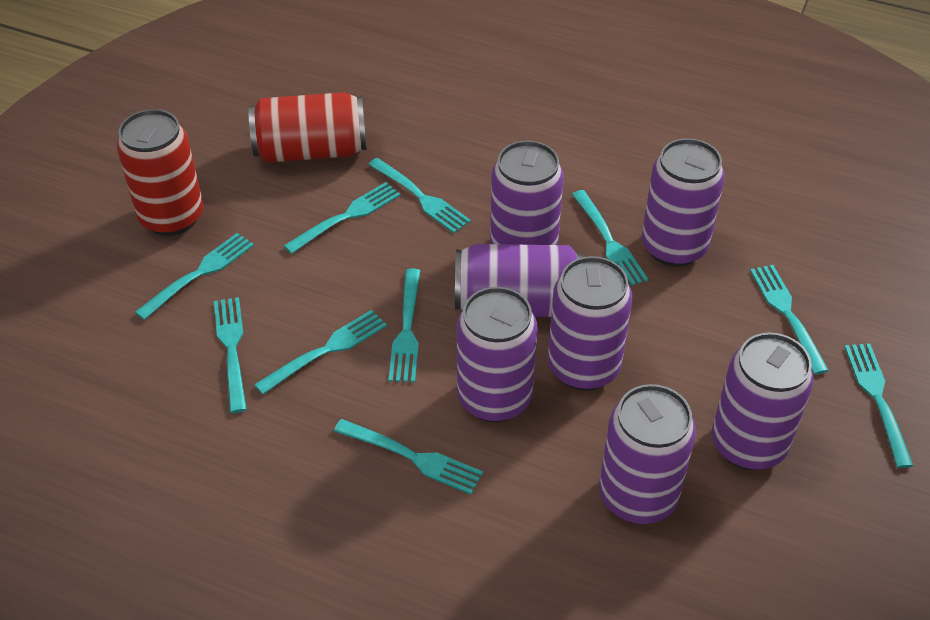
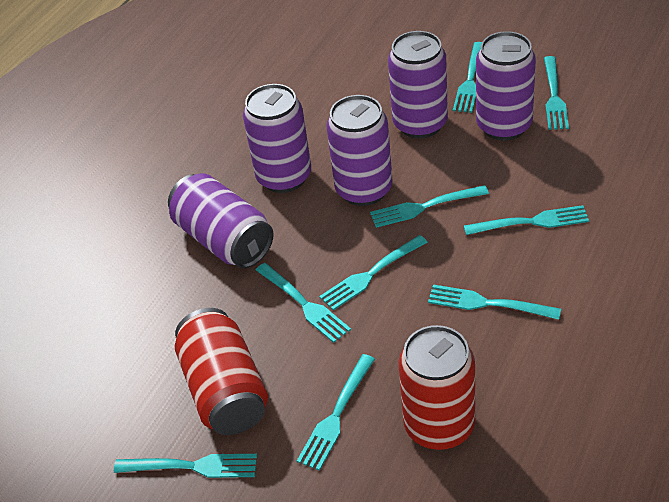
purple can: [455,244,584,317] [457,287,538,422] [490,140,564,245] [548,256,632,391] [599,384,696,524] [642,138,725,267] [712,333,814,470] = 7 -> [168,173,273,268] [243,84,311,193] [326,95,393,206] [388,31,448,139] [476,31,536,141] = 5
turquoise fork: [135,233,254,320] [214,297,247,413] [254,310,387,395] [284,182,401,254] [334,419,483,494] [368,158,471,233] [388,268,420,382] [572,190,648,285] [750,265,829,374] [844,344,914,468] = 10 -> [114,454,257,478] [256,263,351,343] [297,354,375,471] [319,235,428,310] [370,185,489,228] [428,285,561,320] [453,42,482,113] [464,205,589,235] [544,56,569,130] = 9

